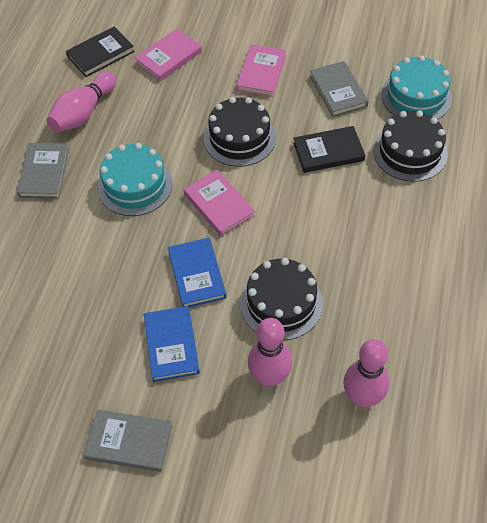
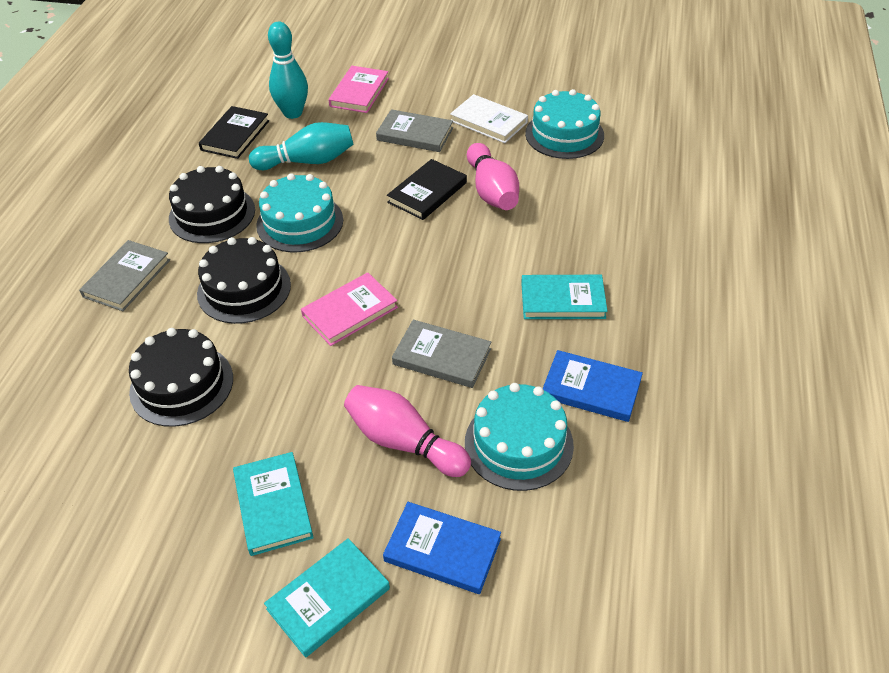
pink book: [135,29,202,81] [184,170,255,237] [236,44,286,97] = 3 -> [301,272,398,346] [329,66,389,113] = 2
pink bowling pin: [47,72,116,132] [248,318,292,387] [343,339,389,407] = 3 -> [344,385,471,477] [467,143,519,210] = 2
turquoise book: none = 0 -> [233,452,314,556] [264,538,390,658] [521,275,608,319] = 3
turquoise bowling pin: none = 0 -> [249,122,354,170] [268,22,308,119] = 2
turquoise cake: [98,143,173,216] [381,55,452,119] = 2 -> [256,173,343,252] [465,383,574,491] [525,89,604,159] = 3
white book: none = 0 -> [450,94,528,143] = 1

